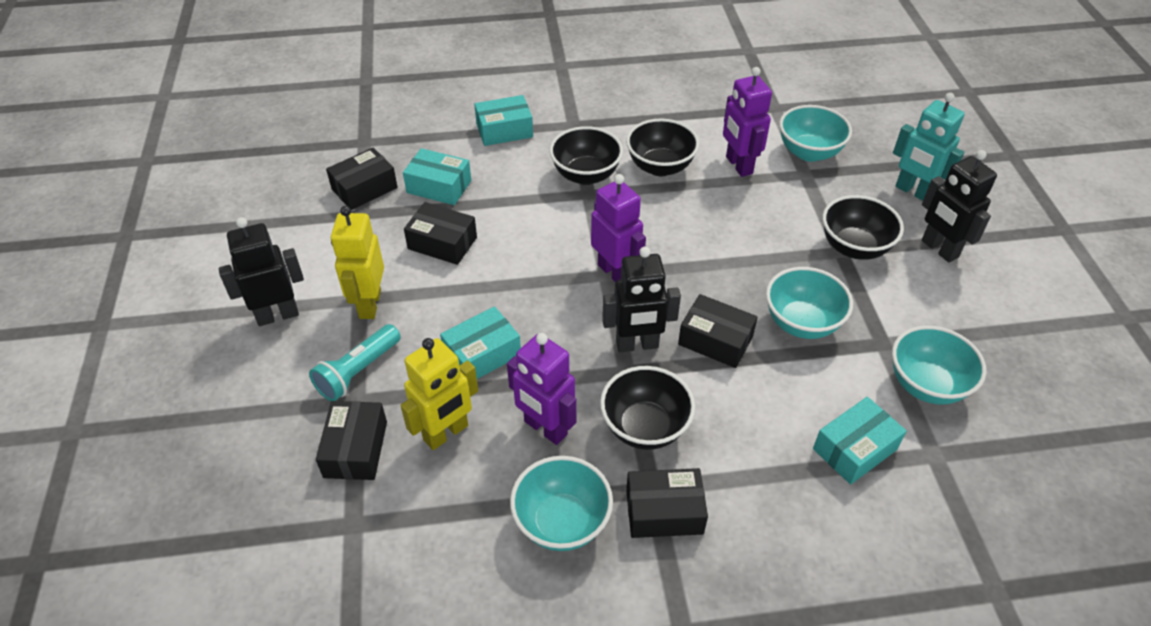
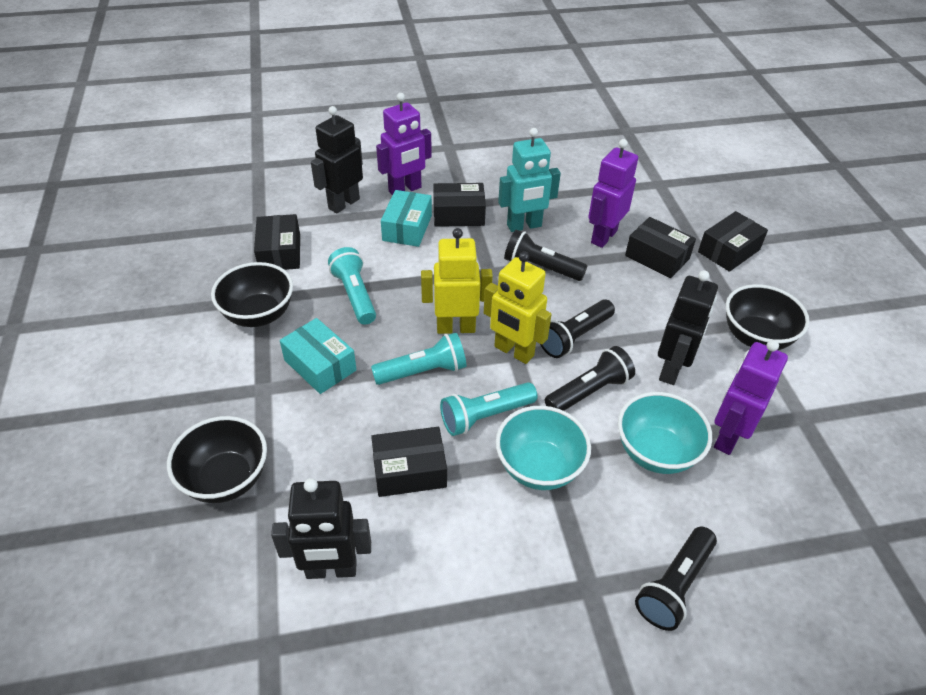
black bowl: [550,126,623,185] [600,366,695,450] [626,118,699,176] [823,195,904,260] = 4 -> [167,416,267,503] [211,262,293,327] [726,284,810,350] = 3
black flashlight: none = 0 -> [504,230,587,281] [540,299,615,358] [545,346,635,411] [635,527,717,631] = 4
turquoise bowl: [510,456,613,551] [766,267,853,339] [779,105,852,162] [892,325,987,405] = 4 -> [496,406,591,490] [618,392,713,474] = 2
turquoise box: [403,148,471,205] [440,306,521,379] [474,95,533,146] [813,397,907,484] = 4 -> [280,318,357,394] [381,190,432,247] = 2
turquoise flashlight: [309,324,401,401] = 1 -> [328,247,376,325] [371,333,466,385] [440,382,537,436] = 3

